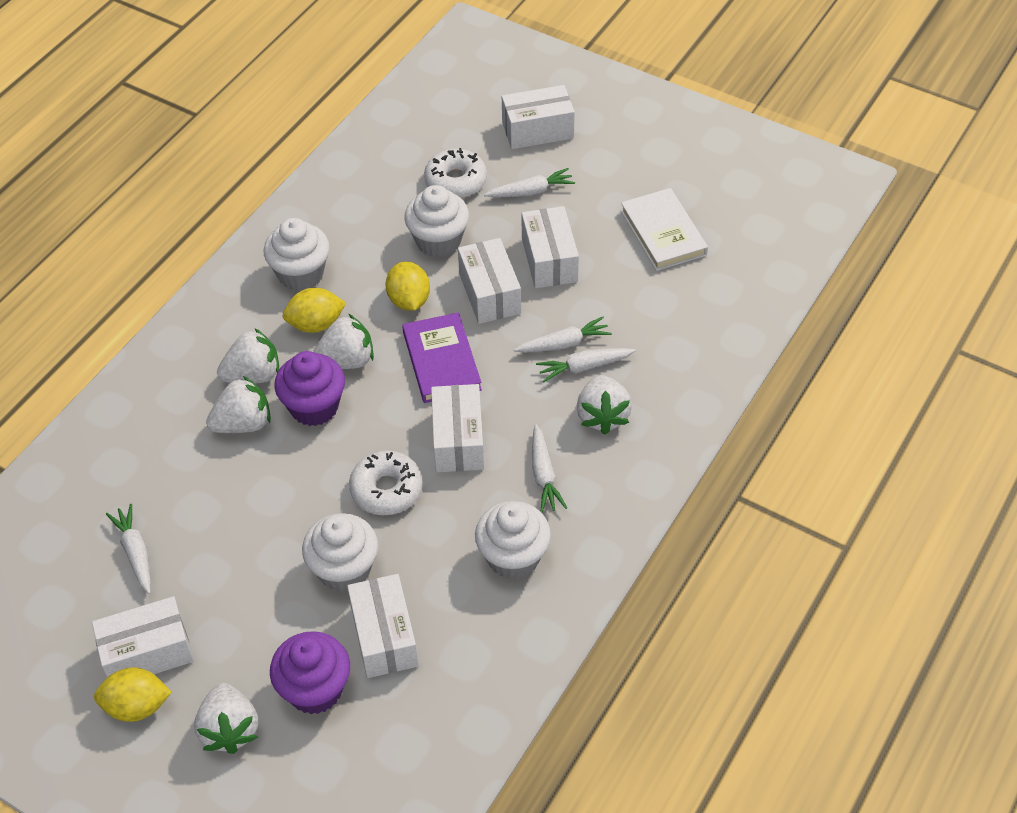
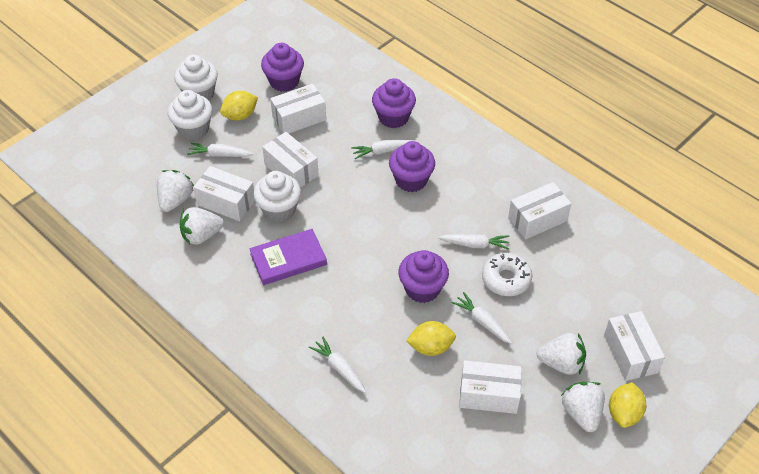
purple cupcake: [270,631,350,714] [274,351,345,426] = 2 -> [261,43,304,92] [372,78,416,128] [389,141,435,192] [398,250,449,303] = 4
white book: [621,188,708,271] = 1 -> none = 0
white cupcake: [263,218,330,291] [302,513,378,592] [404,185,469,258] [475,501,551,580] = 4 -> [168,90,213,140] [174,55,218,100] [253,171,301,222] = 3
white donut: [349,451,423,515] [424,148,487,198] = 2 -> [482,253,532,296] = 1
white strawberry: [194,683,258,754] [206,376,271,433] [217,328,280,383] [313,314,374,369] [577,375,632,435] = 5 -> [157,170,194,212] [180,207,224,245] [537,333,586,375] [561,382,605,432] = 4

